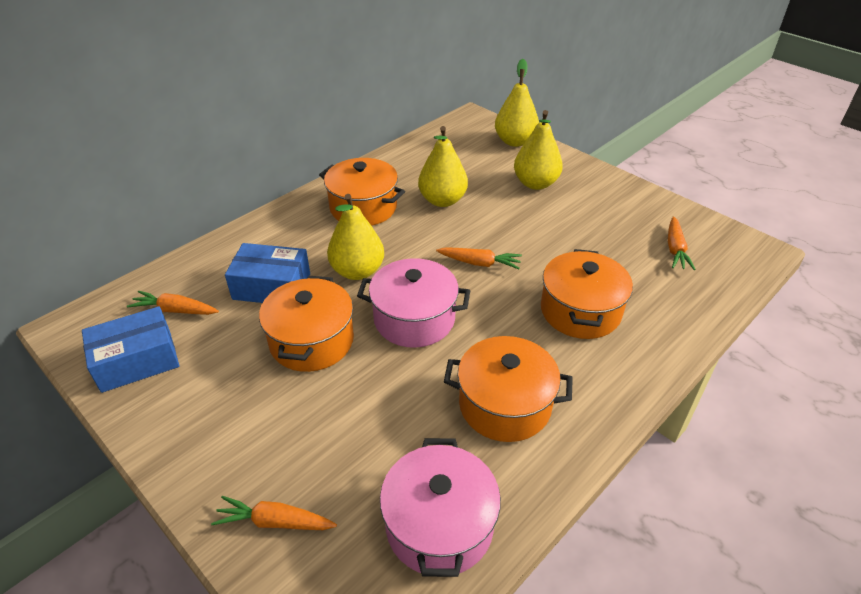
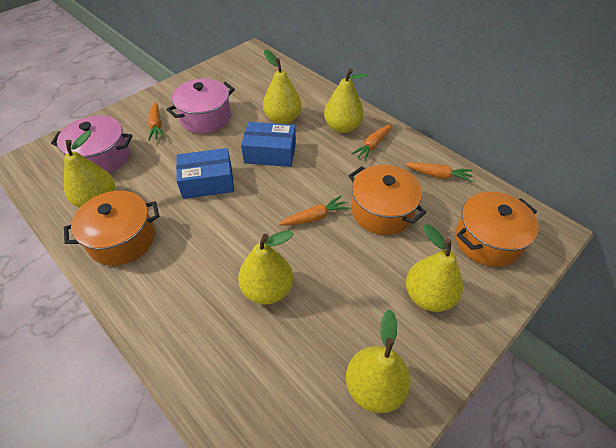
orange pot: [259,276,354,372] [319,158,405,226] [444,336,573,442] [541,249,633,339] = 4 -> [64,191,160,266] [349,165,427,235] [455,192,539,267] = 3
yellow pear: [327,194,384,280] [418,126,468,207] [495,59,539,147] [514,110,563,190] = 4 -> [64,131,115,208] [238,231,294,305] [263,50,302,124] [324,68,367,133] [346,309,411,413] [406,224,463,312] = 6

